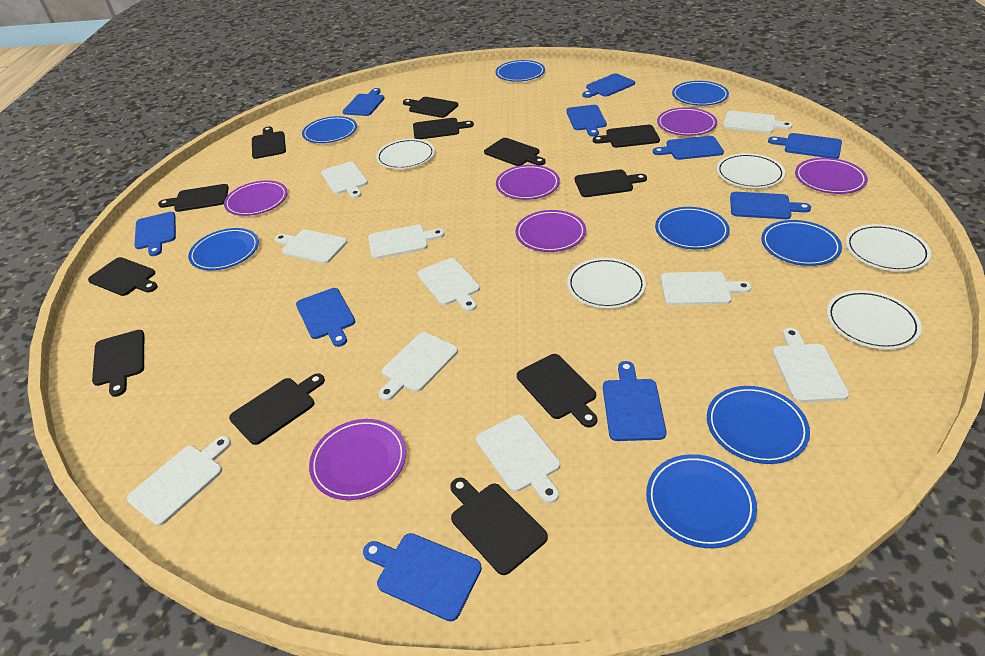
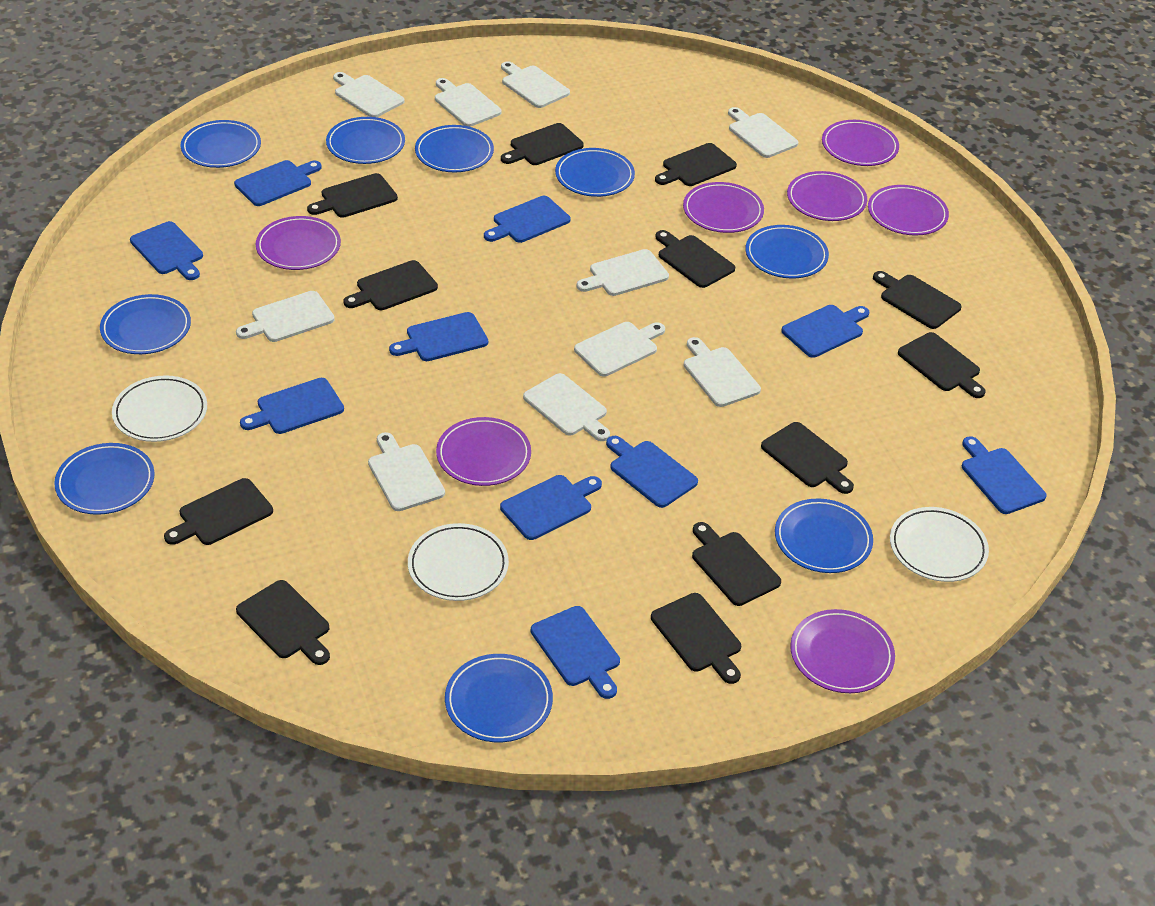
blue plate: [188,228,259,270] [302,116,357,143] [496,60,545,82] [646,454,757,548] [655,207,730,249] [672,81,729,106] [707,386,810,464] [761,220,842,266] = 8 -> [54,443,155,515] [100,294,191,354] [181,120,261,168] [326,117,405,164] [415,125,494,172] [445,654,553,742] [555,148,635,197] [746,225,829,278] [775,499,873,573] = 9
purple plate: [224,180,287,216] [309,419,406,500] [496,165,560,200] [516,210,586,252] [657,107,717,136] [795,158,868,194] = 6 -> [256,216,341,270] [436,417,531,486] [683,182,764,233] [787,171,867,221] [790,609,895,693] [822,120,899,166] [868,185,949,236] = 7
white plate: [376,139,435,169] [567,258,646,309] [717,153,785,188] [827,290,922,350] [846,224,931,272] = 5 -> [112,375,207,442] [408,523,509,601] [890,507,989,582] = 3

